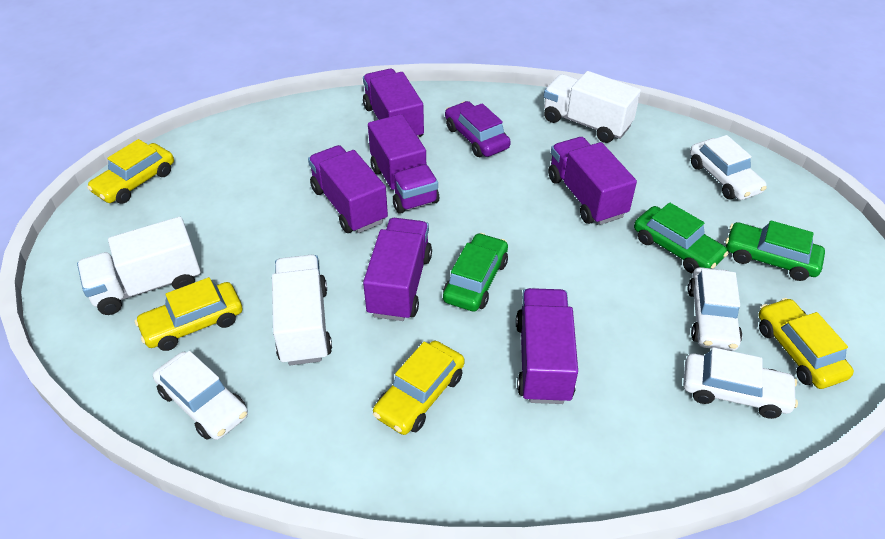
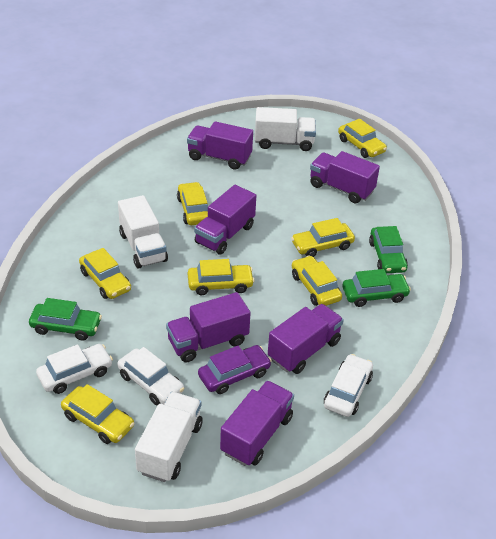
white car: [153,351,248,440] [683,347,798,419] [688,267,742,351] [690,135,767,200] = 4 -> [36,344,113,394] [117,347,184,405] [324,354,373,417] = 3
yellow car: [87,139,174,204] [135,277,242,351] [373,341,465,435] [758,298,854,389] = 4 -> [61,384,134,444] [79,248,131,299] [177,182,208,225] [188,259,254,295] [291,218,355,257] [292,256,342,306] [338,119,387,158] = 7

